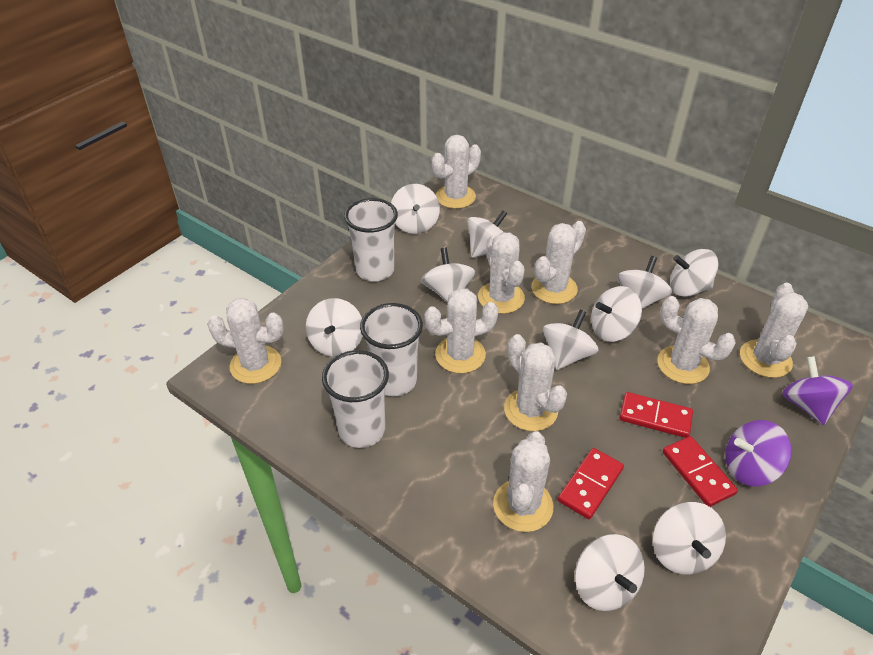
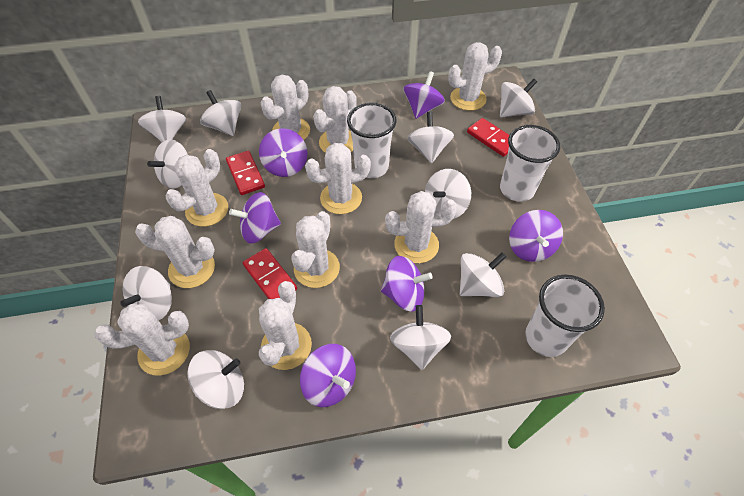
purple spinning top: [725,420,792,487] [782,356,853,425] = 2 -> [229,192,281,244] [259,128,308,177] [300,344,356,407] [381,256,433,312] [403,71,445,119] [509,210,563,262] = 6
white cactus: [207,298,284,384] [424,288,499,374] [432,135,481,209] [478,232,525,314] [493,431,553,532] [504,334,567,431] [531,221,586,304] [657,296,736,384] [740,283,808,378] = 9 -> [95,304,190,376] [135,216,215,288] [166,149,228,227] [259,281,312,370] [260,75,310,140] [291,211,340,288] [305,143,371,214] [313,86,357,153] [385,191,457,263] [448,42,502,111] = 10

